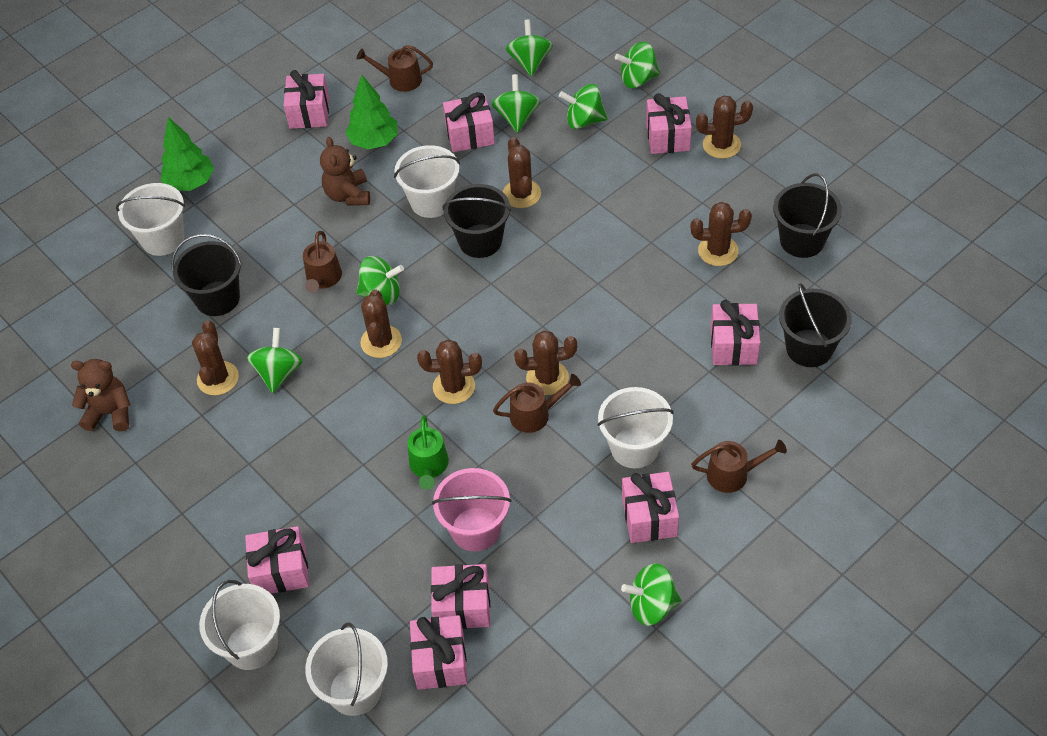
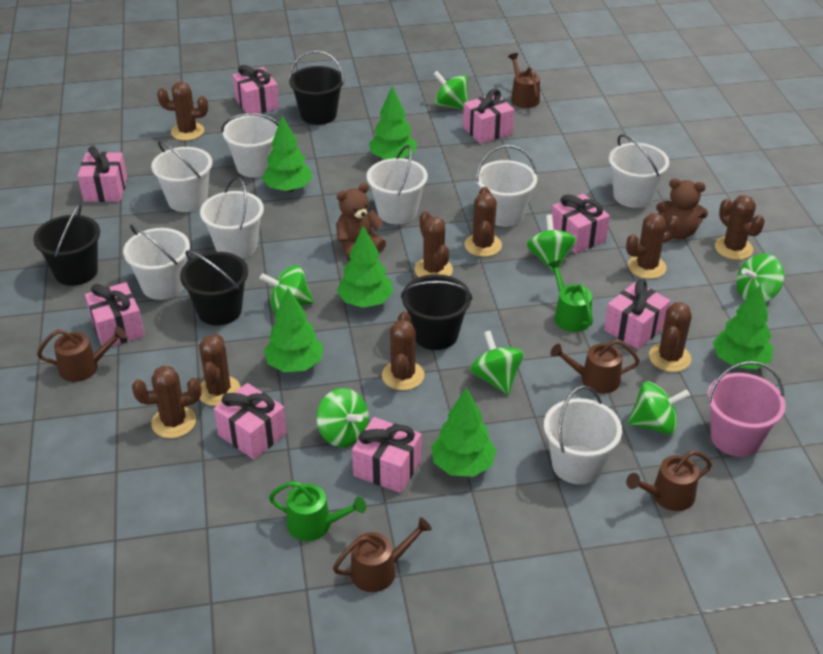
brown cactus: [192,320,239,395] [360,289,402,358] [417,339,482,404] [503,137,541,208] [514,331,577,395] [691,202,752,266] [696,95,753,159] = 7 -> [132,366,202,438] [157,82,208,141] [199,334,241,406] [382,311,424,390] [414,211,453,277] [464,187,502,257] [626,214,680,279] [649,302,692,372] [715,195,765,260] = 9
brown watering can: [303,231,342,293] [356,45,433,92] [493,374,581,433] [691,440,787,493] = 4 -> [37,326,126,382] [333,517,432,592] [508,53,540,108] [551,340,640,394] [626,451,712,511] = 5
green tree: [161,117,214,191] [345,75,398,149] = 2 -> [262,116,312,192] [264,288,324,372] [337,226,393,308] [369,86,417,159] [431,387,496,477] [713,284,773,369] = 6
green watering can: [407,415,449,490] = 1 -> [269,481,366,541] [548,260,593,332] = 2
white bucket: [116,183,185,256] [199,580,280,670] [305,622,388,716] [394,145,460,218] [597,387,674,468] = 5 -> [123,224,190,300] [151,141,212,212] [200,177,264,259] [222,113,279,178] [367,145,428,224] [476,145,537,227] [544,386,622,484] [609,134,669,208] = 8

